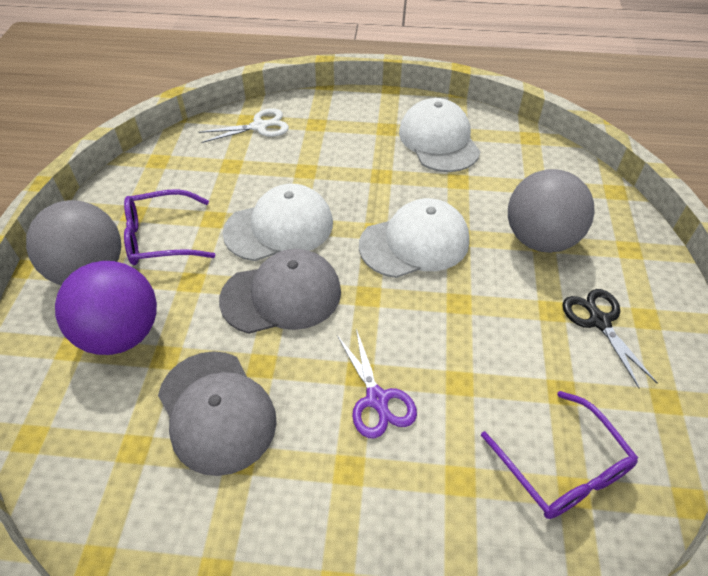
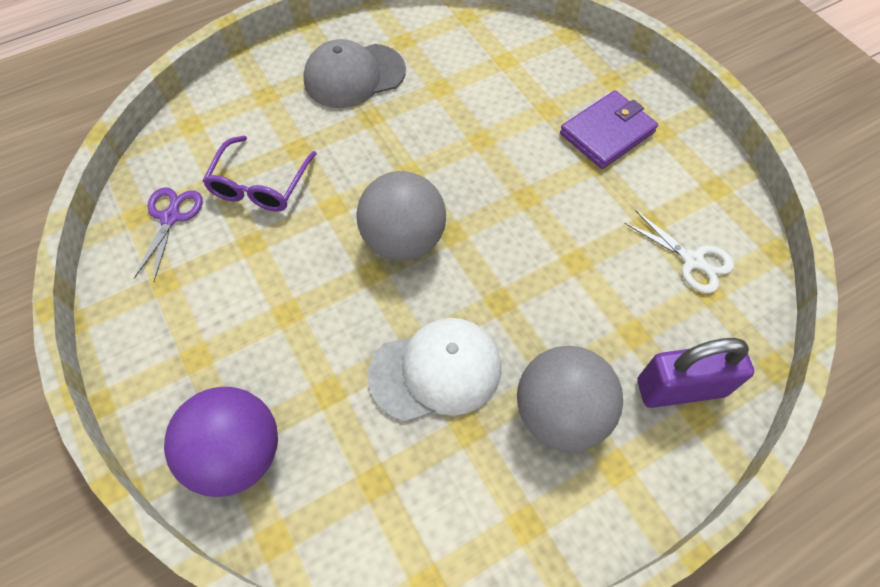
black scissors: [562,289,657,389] = 1 -> none = 0
grey cap: [158,351,277,476] [219,249,341,334] = 2 -> [303,39,406,108] = 1
purple glasses: [124,189,215,265] [481,391,638,519] = 2 -> [203,136,317,212] = 1
purple padlock: none = 0 -> [637,338,754,408] = 1
purple wallet: none = 0 -> [560,90,658,169] = 1
white cap: [223,184,333,261] [359,198,470,278] [399,98,481,172] = 3 -> [368,318,501,422] = 1

